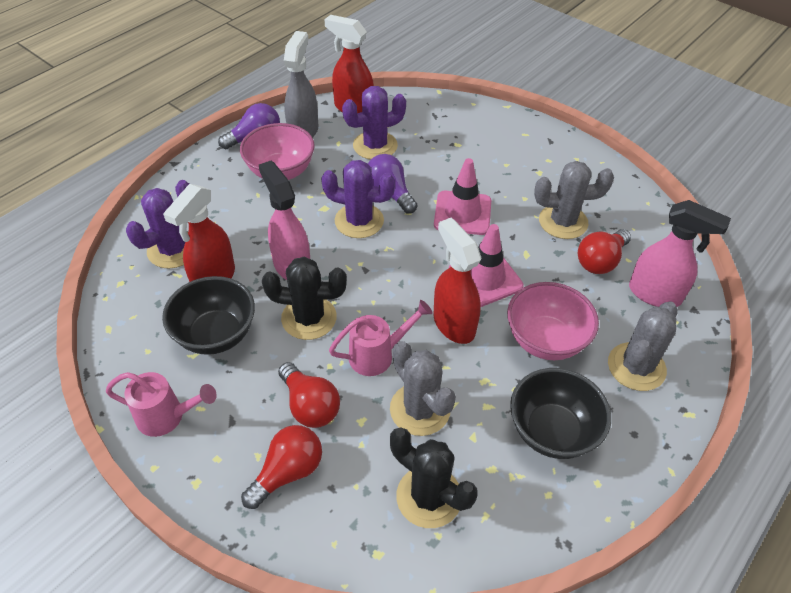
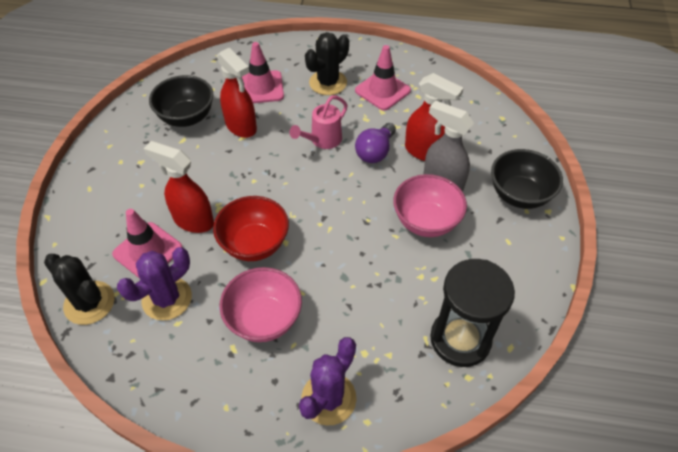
black hourglass: none = 0 -> [430,259,515,367] = 1
grey cactus: [390,341,456,436] [534,161,614,239] [608,302,678,391] = 3 -> none = 0
pink spray bottle: [259,161,310,280] [629,200,731,307] = 2 -> none = 0
pink traffic cone: [434,158,491,235] [449,224,523,307] = 2 -> [112,209,183,279] [242,42,284,103] [355,45,411,110] = 3
pink watering can: [106,372,217,437] [329,300,433,376] = 2 -> [289,95,348,149] = 1
purple cactus: [126,180,189,268] [321,160,395,238] [342,86,406,159] = 3 -> [117,247,192,321] [299,337,356,426] = 2
purple light bulb: [218,103,280,149] [368,154,417,214] = 2 -> [355,123,396,163] = 1
red bowl: none = 0 -> [213,196,289,261] = 1
red light bulb: [241,425,322,509] [278,362,340,428] [578,229,631,274] = 3 -> none = 0

